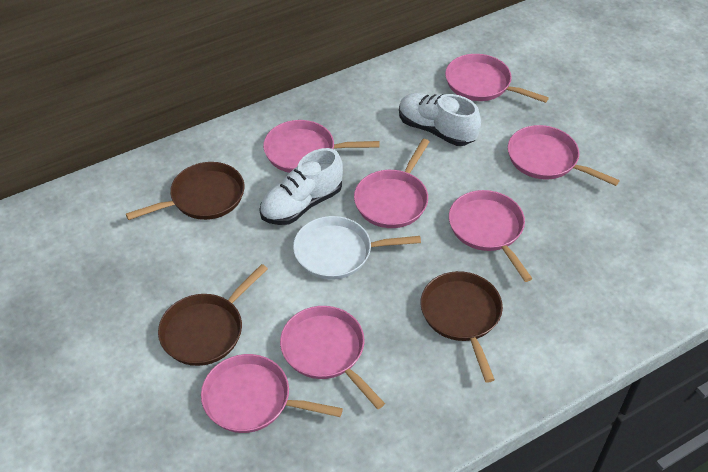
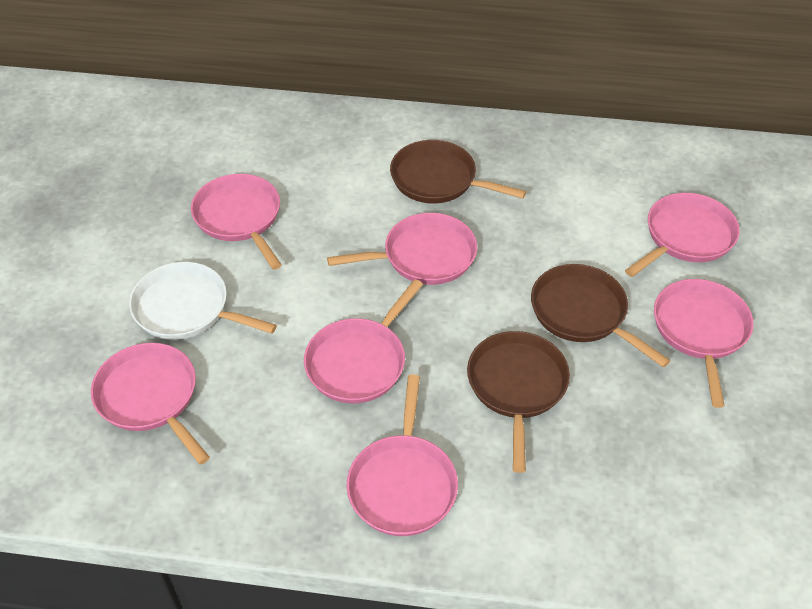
white shoe: [259,148,343,225] [399,93,481,146] = 2 -> none = 0

